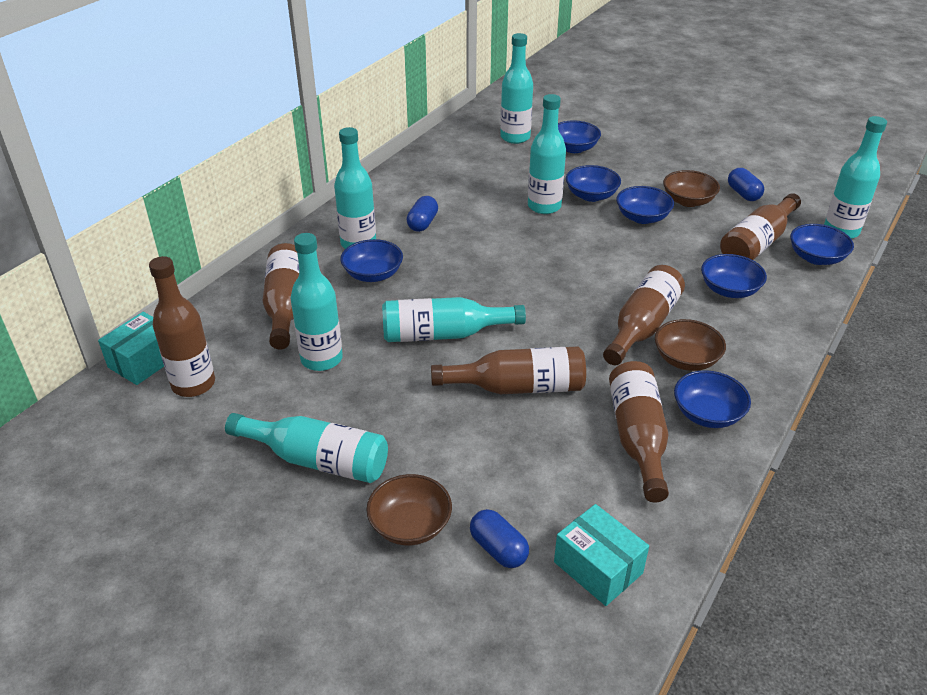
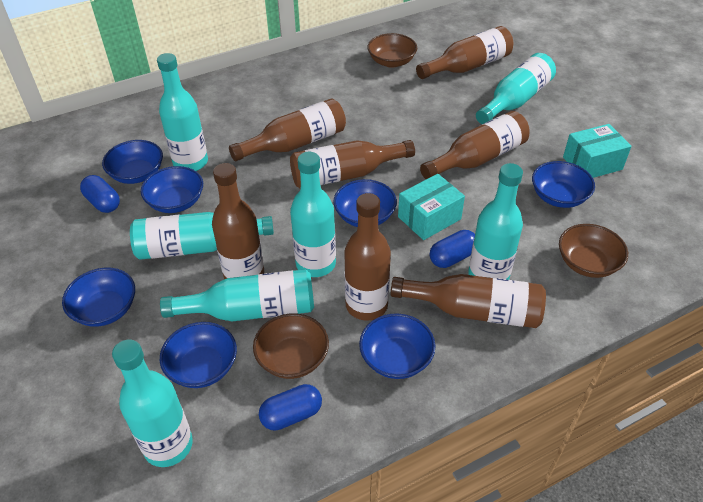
brown bottle: [149,256,215,397] [263,243,299,350] [431,346,586,394] [603,265,685,365] [609,361,669,502] [720,193,801,260] = 6 -> [212,163,264,279] [229,98,346,161] [290,140,415,189] [344,193,391,321] [391,274,546,328] [416,26,513,79] [420,111,529,179] = 7

